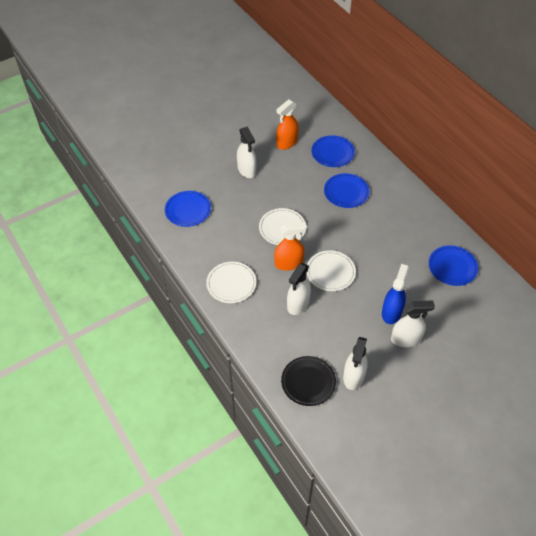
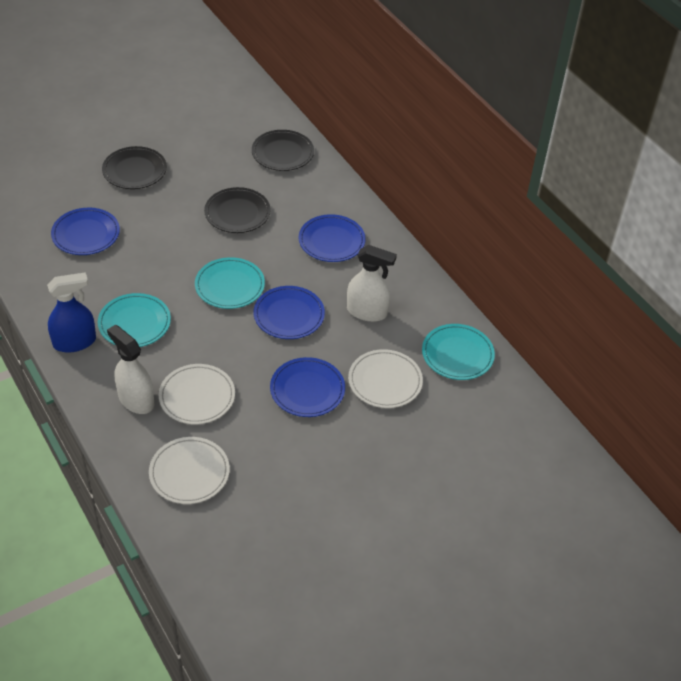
black plate: [281,356,336,406] = 1 -> [102,146,167,189] [204,187,271,233] [252,130,314,171] = 3
orange spray bottle: [274,222,307,271] [276,99,299,150] = 2 -> none = 0
turquoise plate: none = 0 -> [98,293,171,347] [195,257,265,309] [422,324,495,380] = 3
white spray bottle: [237,127,257,178] [287,263,311,315] [343,337,368,390] [391,300,435,347] = 4 -> [107,325,154,414] [347,245,397,322] = 2

